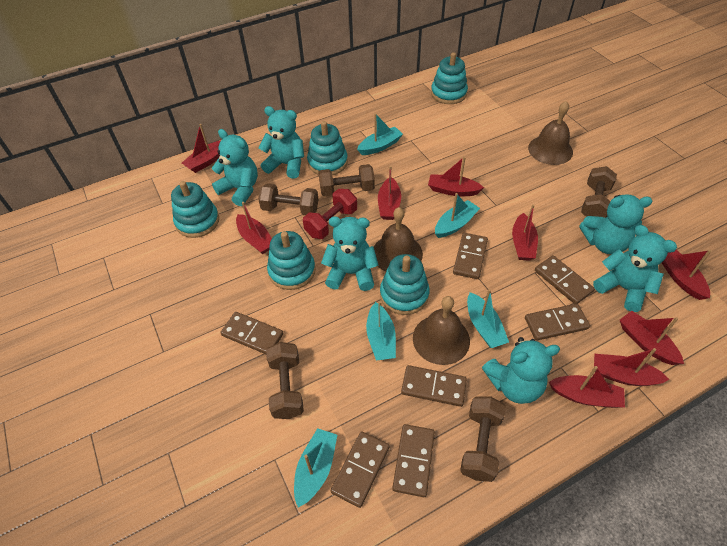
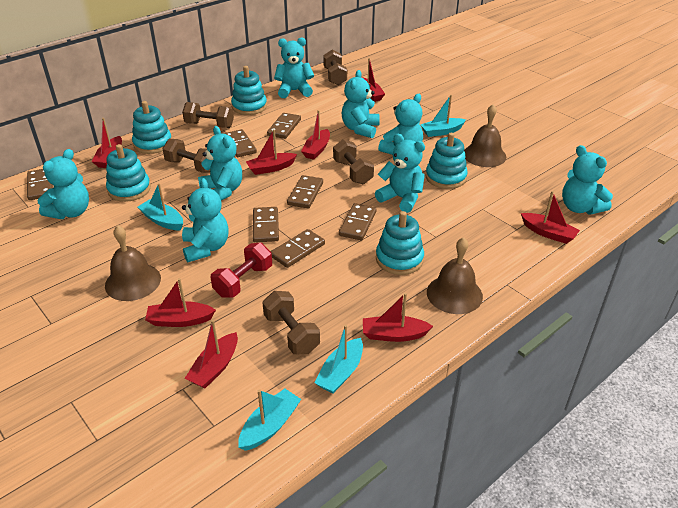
red boat: [182,124,221,173] [236,202,272,254] [378,166,401,220] [428,156,484,196] [512,204,538,261] [549,366,625,408] [594,348,669,386] [620,311,684,365] [662,250,712,300] = 9 -> [91,118,122,168] [145,278,216,327] [184,320,238,388] [246,129,297,175] [301,110,330,160] [361,58,385,102] [363,293,433,342] [521,191,580,244] = 8
turquoise boat: [294,428,337,508] [357,113,403,155] [366,301,396,361] [435,193,480,238] [467,289,509,348] = 5 -> [138,183,183,230] [238,389,301,451] [314,325,363,393] [420,95,466,137] = 4
turquoise teddy bear: [212,129,258,206] [259,106,304,179] [321,216,378,291] [482,337,560,404] [579,194,653,254] [593,225,677,312] = 6 -> [37,149,89,219] [182,178,228,262] [198,126,242,201] [274,37,314,98] [342,70,380,138] [375,134,425,213] [378,94,423,155] [562,145,613,215] = 8

